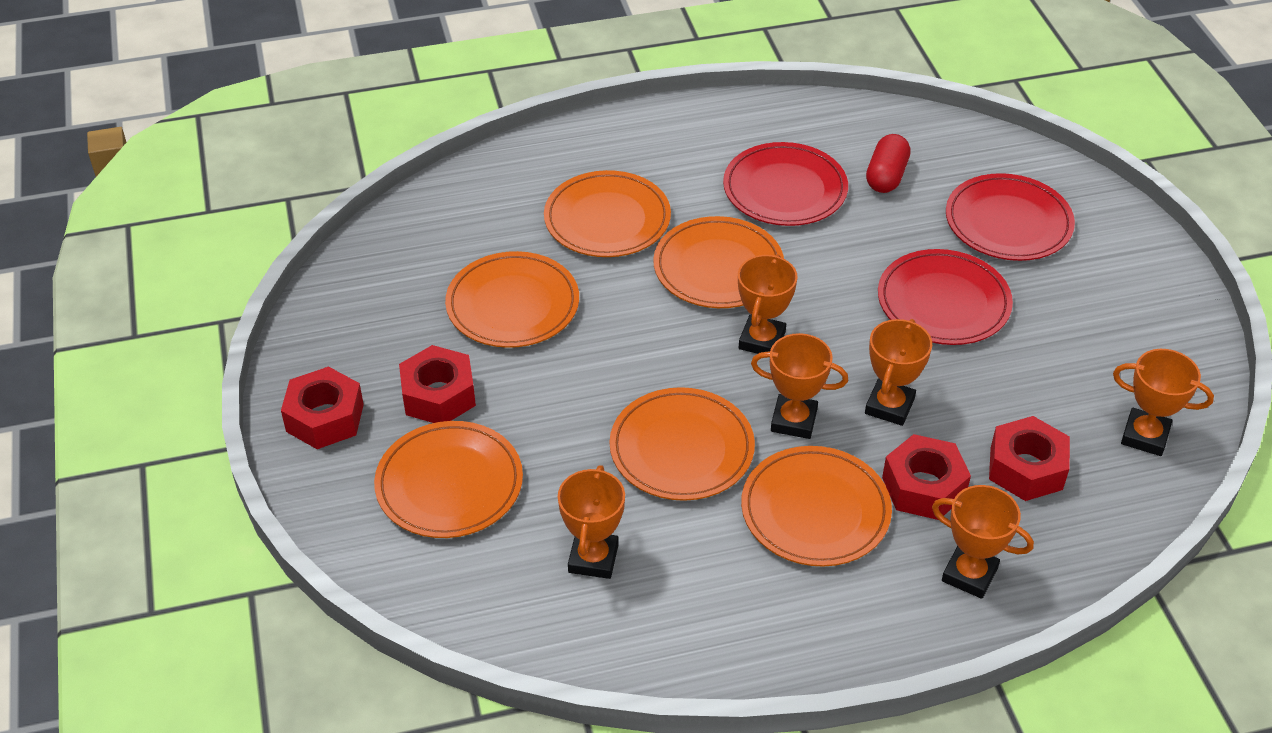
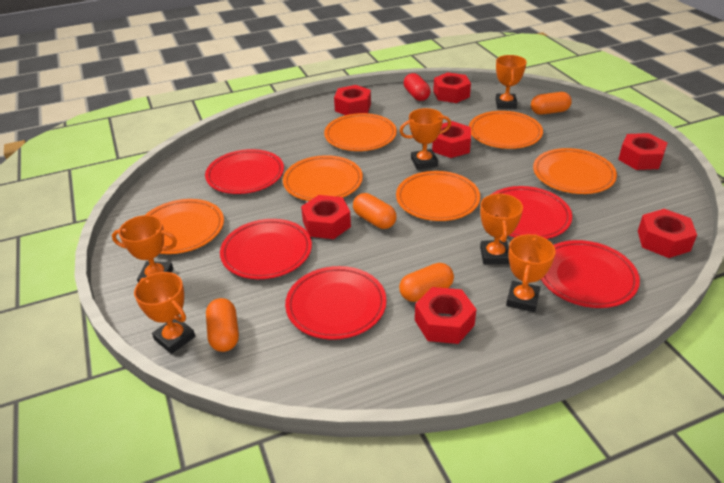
orange capsule: none = 0 -> [206,298,239,352] [353,193,397,229] [399,263,454,302] [531,92,572,115] = 4
red nut: [281,366,364,449] [399,345,476,423] [882,434,971,520] [989,416,1070,501] = 4 -> [301,195,351,239] [334,85,371,115] [415,287,476,344] [432,121,471,158] [433,72,471,103] [618,133,667,170] [638,209,697,258] = 7
red plate: [723,142,848,226] [878,249,1013,345] [946,173,1075,261] = 3 -> [205,149,284,194] [220,219,312,279] [285,266,387,340] [491,186,572,239] [541,240,640,308] = 5

